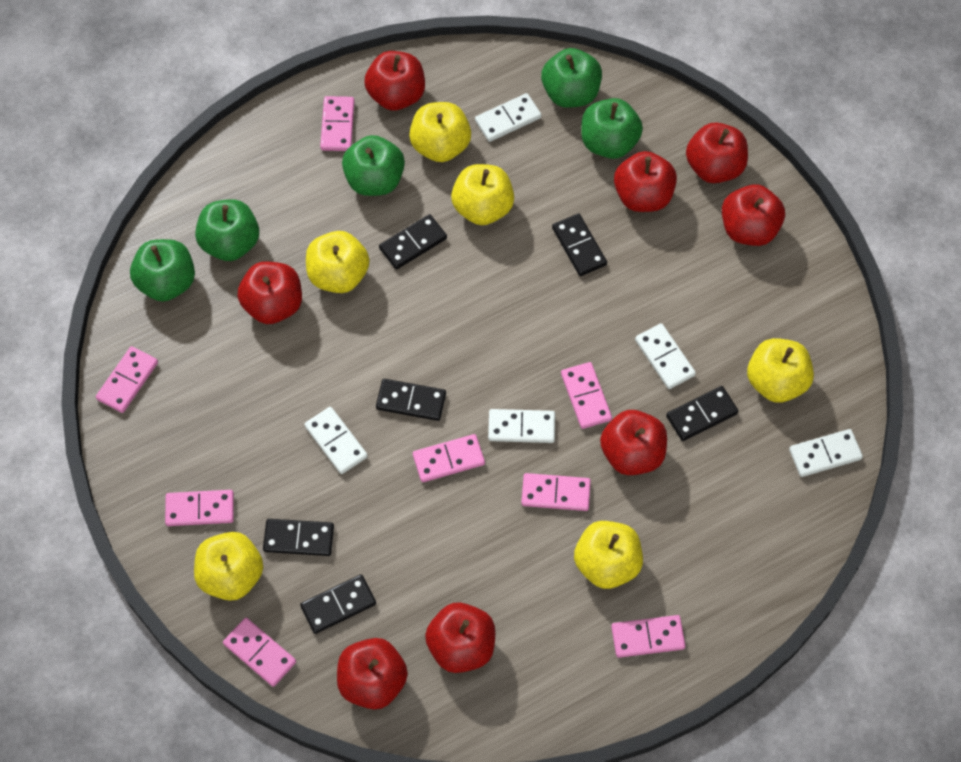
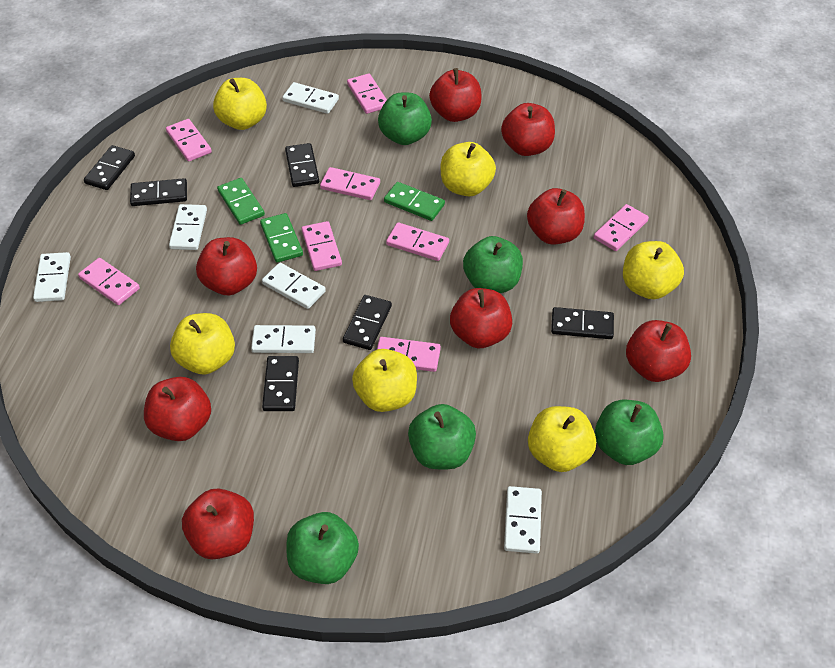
green domino: none = 0 -> [217,178,265,225] [260,213,303,263] [384,182,445,221] = 3
white domino: [304,407,368,474] [475,93,541,142] [488,409,555,443] [635,323,696,389] [789,429,863,477] = 5 -> [33,252,71,302] [169,204,207,250] [251,325,316,353] [262,263,326,309] [282,82,339,114] [504,486,542,554] = 6

